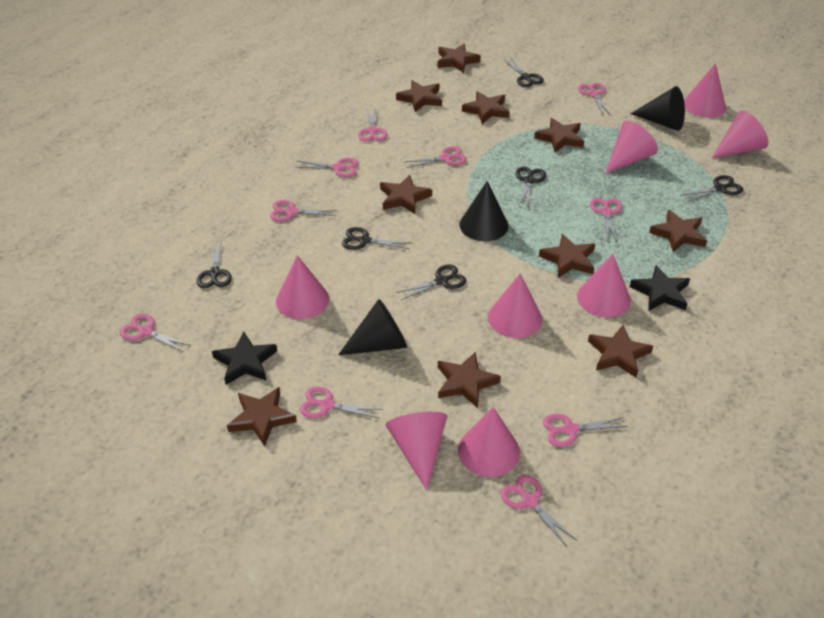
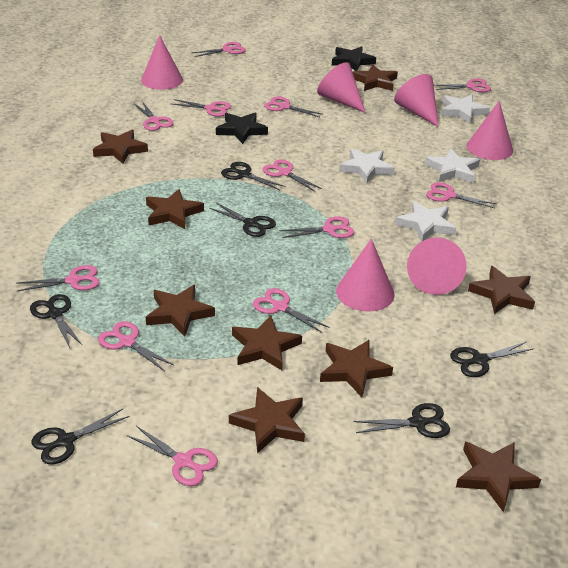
black cone: [338,299,407,355] [459,181,508,241] [630,86,685,131] = 3 -> none = 0
brown star: [227,387,297,447] [380,175,432,214] [396,80,442,112] [437,44,481,73] [438,352,501,408] [462,91,510,124] [534,118,584,153] [539,234,595,278] [588,325,653,378] [649,210,707,252] = 10 -> [93,130,148,164] [146,189,204,229] [146,285,215,337] [229,387,305,454] [232,315,302,370] [320,340,393,397] [353,65,398,91] [456,442,541,513] [468,266,535,314] = 9
pink cone: [276,255,329,319] [386,412,447,490] [458,407,520,477] [488,273,542,338] [577,254,631,317] [606,121,658,173] [684,63,726,117] [711,110,769,159] = 8 -> [141,35,183,90] [317,62,366,113] [336,239,395,312] [394,74,439,127] [407,237,467,295] [467,101,513,160] = 6
pink scissors: [120,314,191,352] [270,200,337,221] [296,158,359,177] [300,387,383,419] [358,109,387,142] [405,146,467,168] [501,475,577,548] [543,414,628,447] [578,83,610,114] [590,198,622,242] = 10 -> [17,265,100,291] [98,321,174,371] [127,426,218,486] [135,101,173,131] [172,99,231,117] [192,42,246,57] [253,288,330,333] [262,159,322,192] [264,96,324,117] [280,216,354,238] [426,182,497,208] [435,78,491,92] = 12
white star: none = 0 -> [339,148,395,184] [395,201,456,241] [425,149,480,183] [441,94,490,124] = 4

